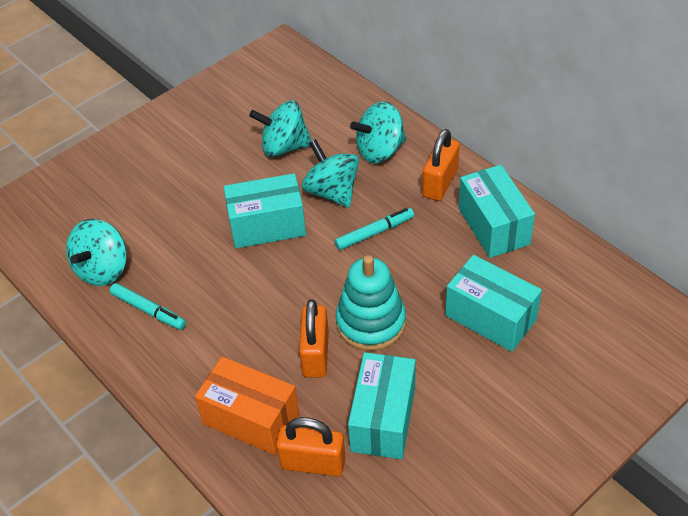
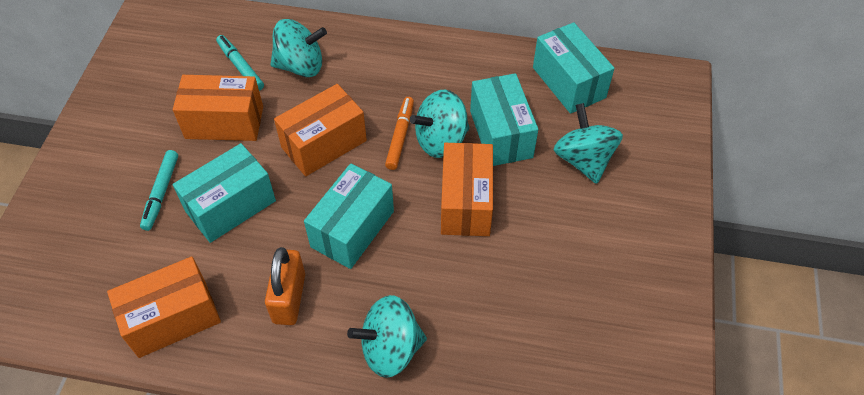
orange box: [195,356,299,455] = 1 -> [107,257,221,358] [173,75,263,141] [274,84,367,176] [441,143,493,236] = 4
orange marker: none = 0 -> [385,97,414,170] = 1
orange padlock: [276,417,346,476] [299,299,329,377] [422,129,460,201] = 3 -> [265,247,305,325] = 1
turquoise stacking toy: [336,255,406,351] = 1 -> none = 0

